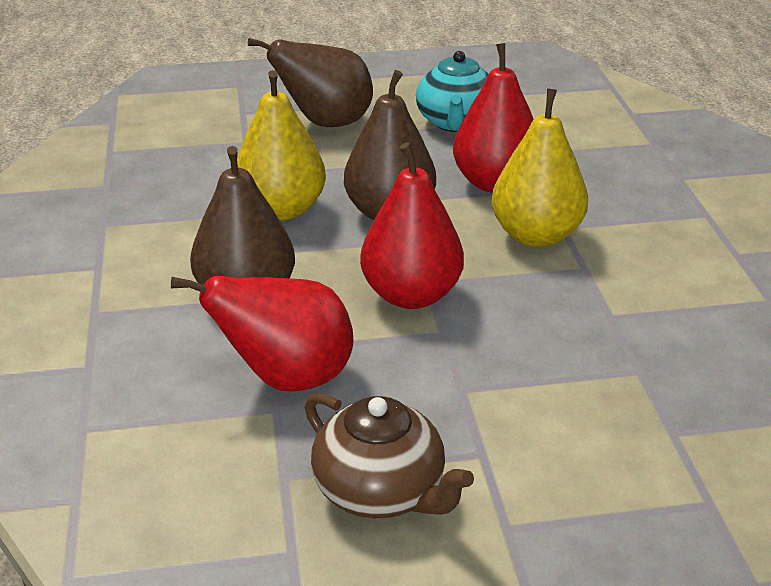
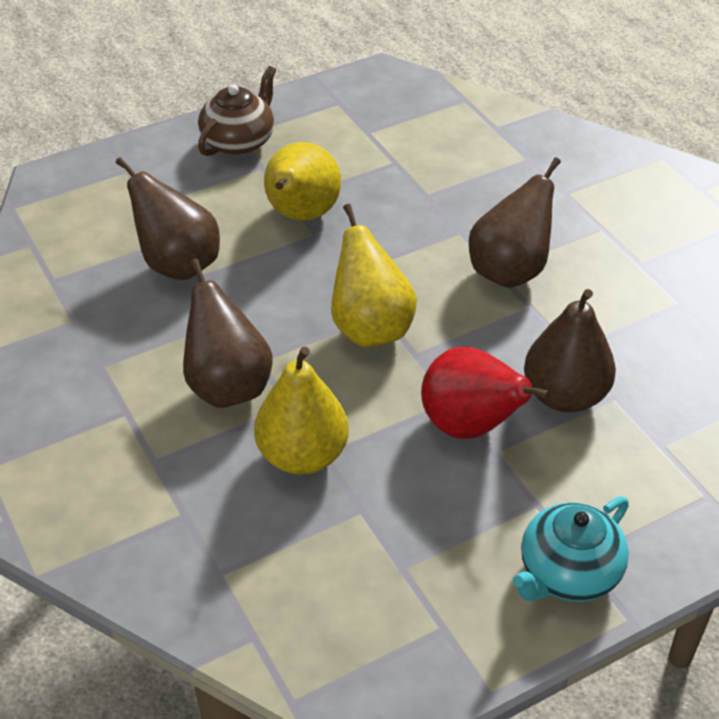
brown pear: [190,146,295,285] [248,38,373,127] [344,70,436,220] = 3 -> [116,157,220,280] [183,258,273,408] [469,157,561,288] [524,289,616,413] = 4
red pear: [171,276,353,392] [360,142,464,309] [453,43,534,193] = 3 -> [421,347,550,439] = 1
yellow pear: [237,70,326,221] [491,88,588,247] = 2 -> [254,347,349,475] [264,142,341,221] [331,204,417,347] = 3

